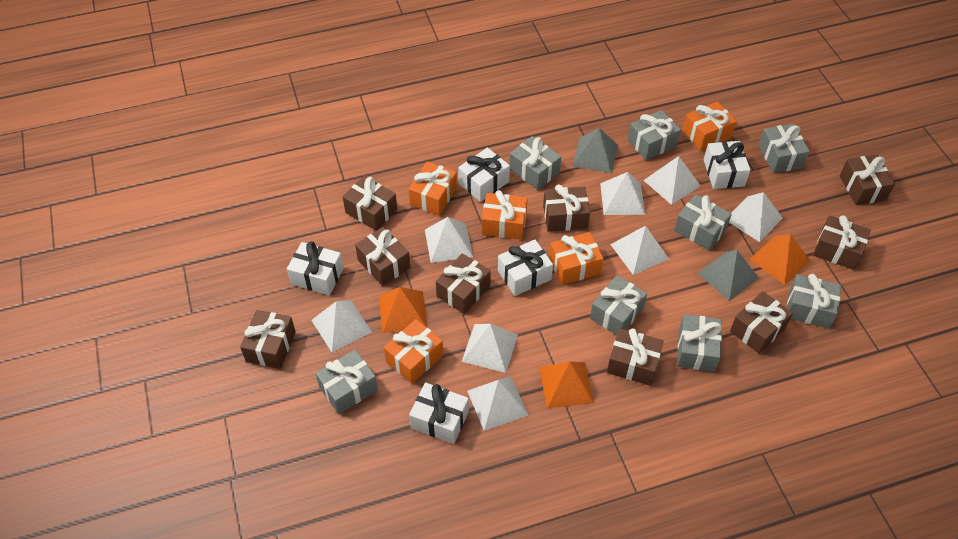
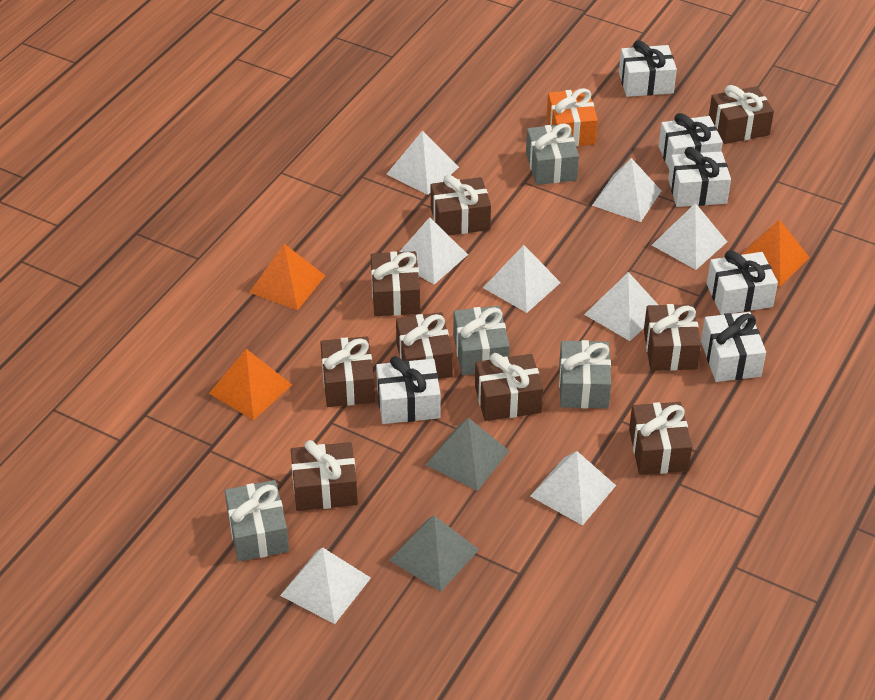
grey gift: [315,350,378,414] [510,136,561,190] [590,275,647,335] [628,110,681,160] [674,194,732,251] [677,314,722,372] [758,124,810,173] [787,274,841,329] = 8 -> [225,480,289,562] [453,306,510,375] [526,123,579,185] [559,340,611,408] = 4
orange gift: [384,319,444,384] [409,162,457,216] [481,190,527,240] [549,232,604,285] [682,101,736,151] = 5 -> [547,88,598,146] = 1
white gift: [287,241,344,295] [409,382,469,444] [458,148,510,202] [498,240,553,296] [704,141,750,189] = 5 -> [376,356,441,424] [619,40,677,97] [659,113,723,169] [668,147,731,207] [701,312,766,382] [707,250,778,315] = 6

